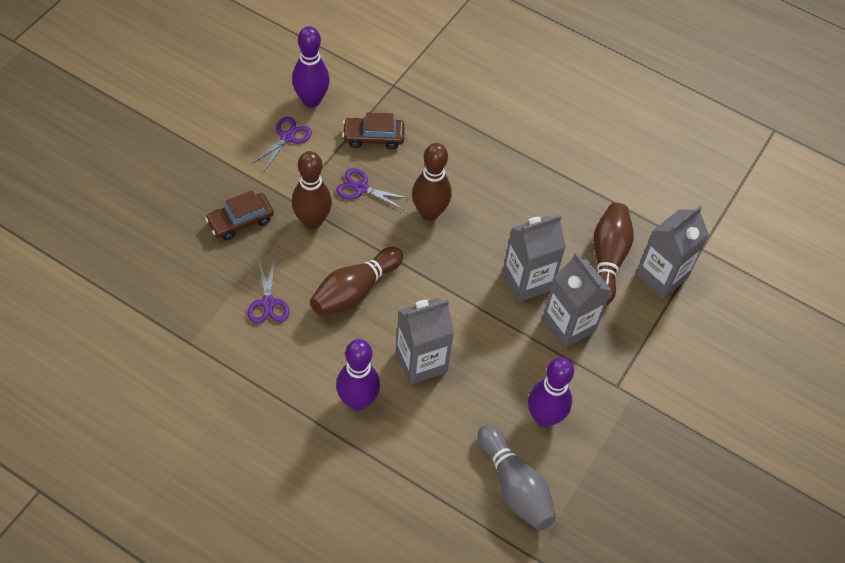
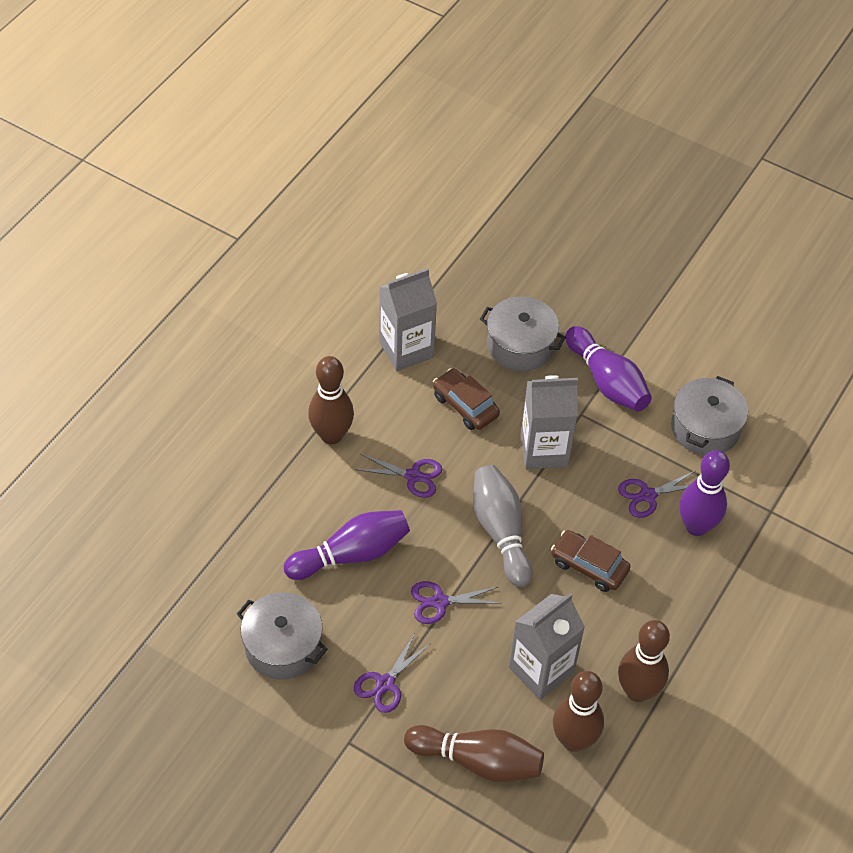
grey carton: [396,298,454,385] [502,214,566,302] [542,252,612,348] [636,206,709,299] = 4 -> [379,268,437,371] [509,593,585,700] [521,375,578,469] = 3
grey pot: none = 0 -> [237,592,327,680] [480,296,566,371] [671,376,748,455] = 3
purple scissors: [248,258,289,324] [251,117,312,171] [336,168,410,210] = 3 -> [354,634,431,713] [355,454,442,498] [411,581,502,624] [618,471,695,518] = 4

